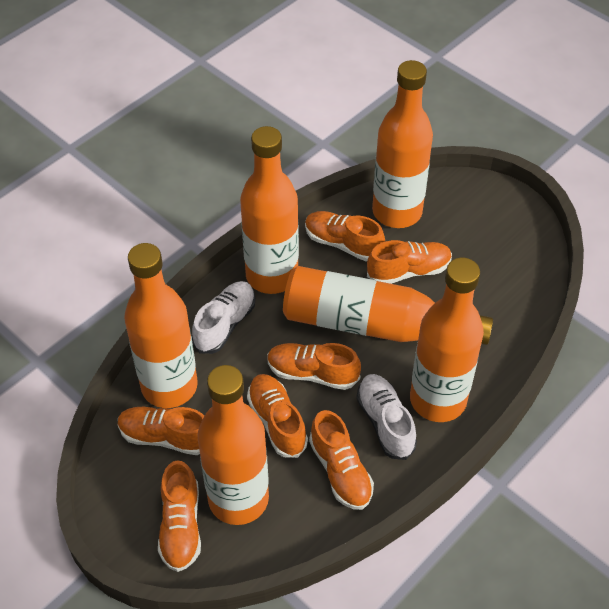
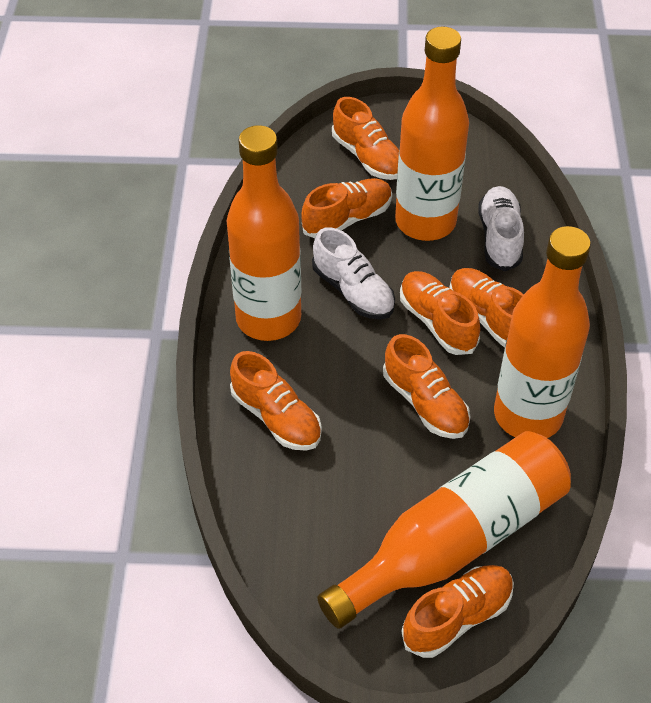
orange bottle: [124,243,198,408] [198,365,269,525] [240,126,299,294] [283,266,493,345] [372,60,433,228] [410,258,484,422] = 6 -> [227,125,301,341] [317,431,571,629] [395,26,469,241] [494,226,591,438] = 4

